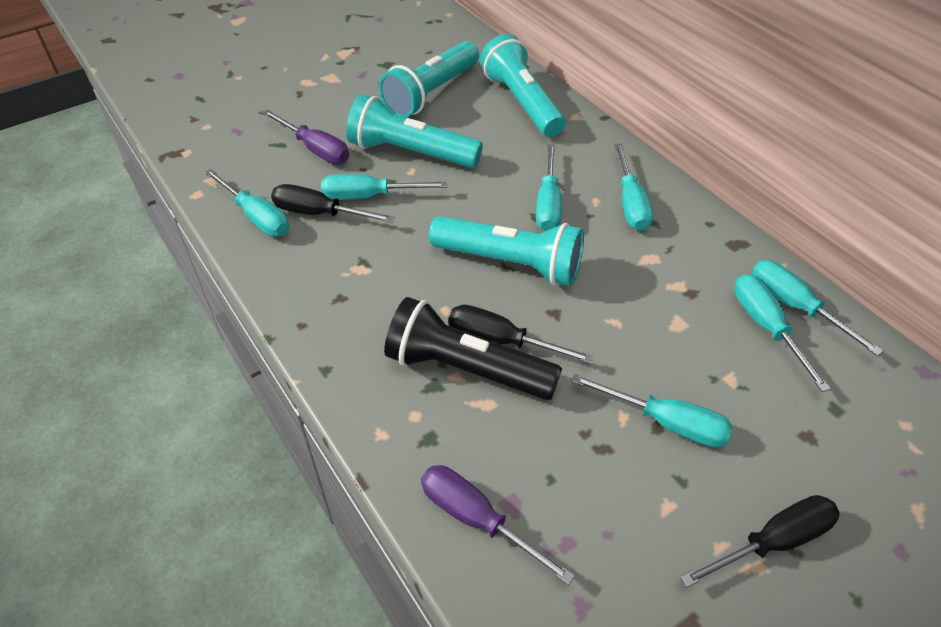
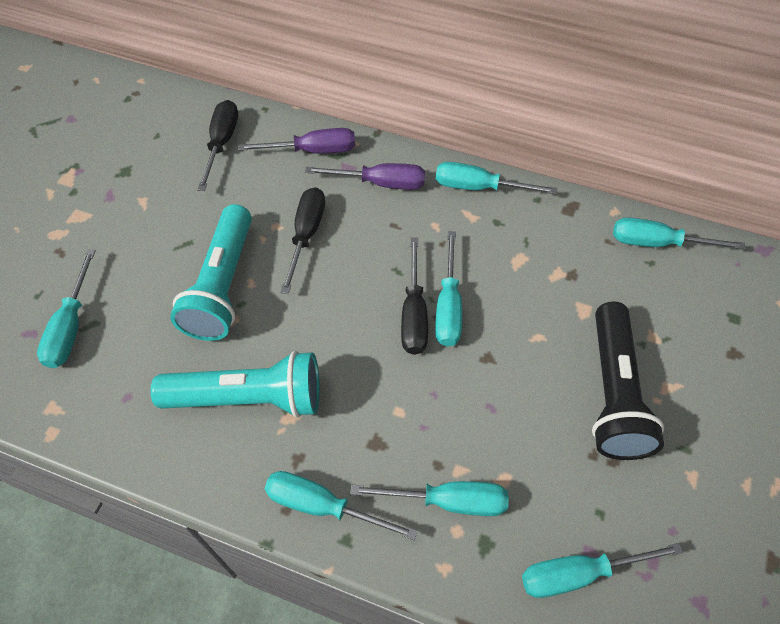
turquoise flashlight: [346,94,483,168] [378,41,479,118] [429,216,584,286] [480,34,566,137] = 4 -> [151,351,320,418] [170,204,252,341] = 2

